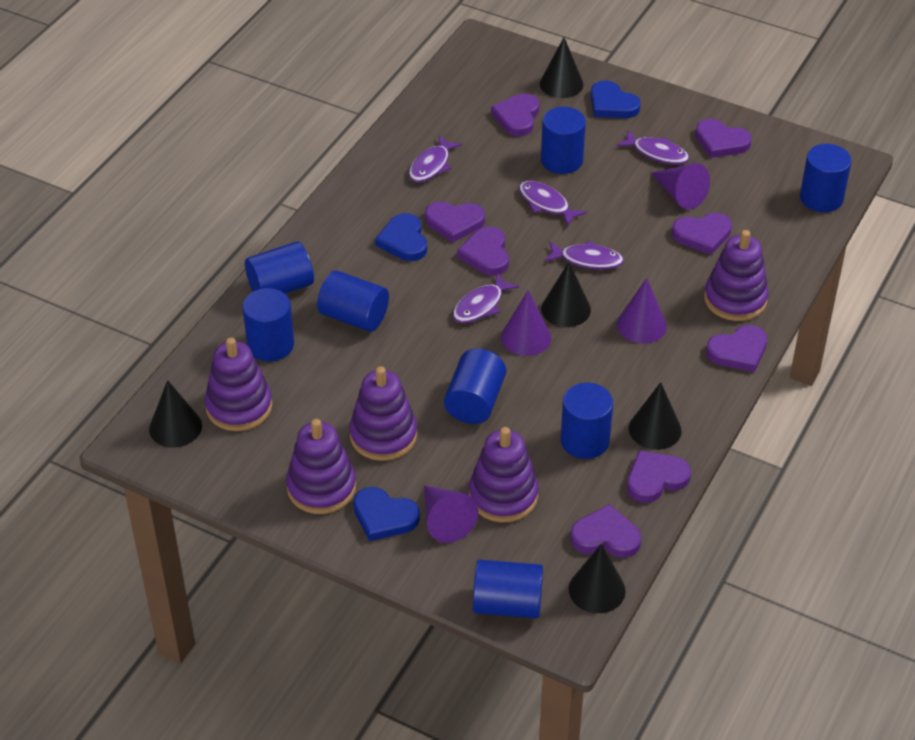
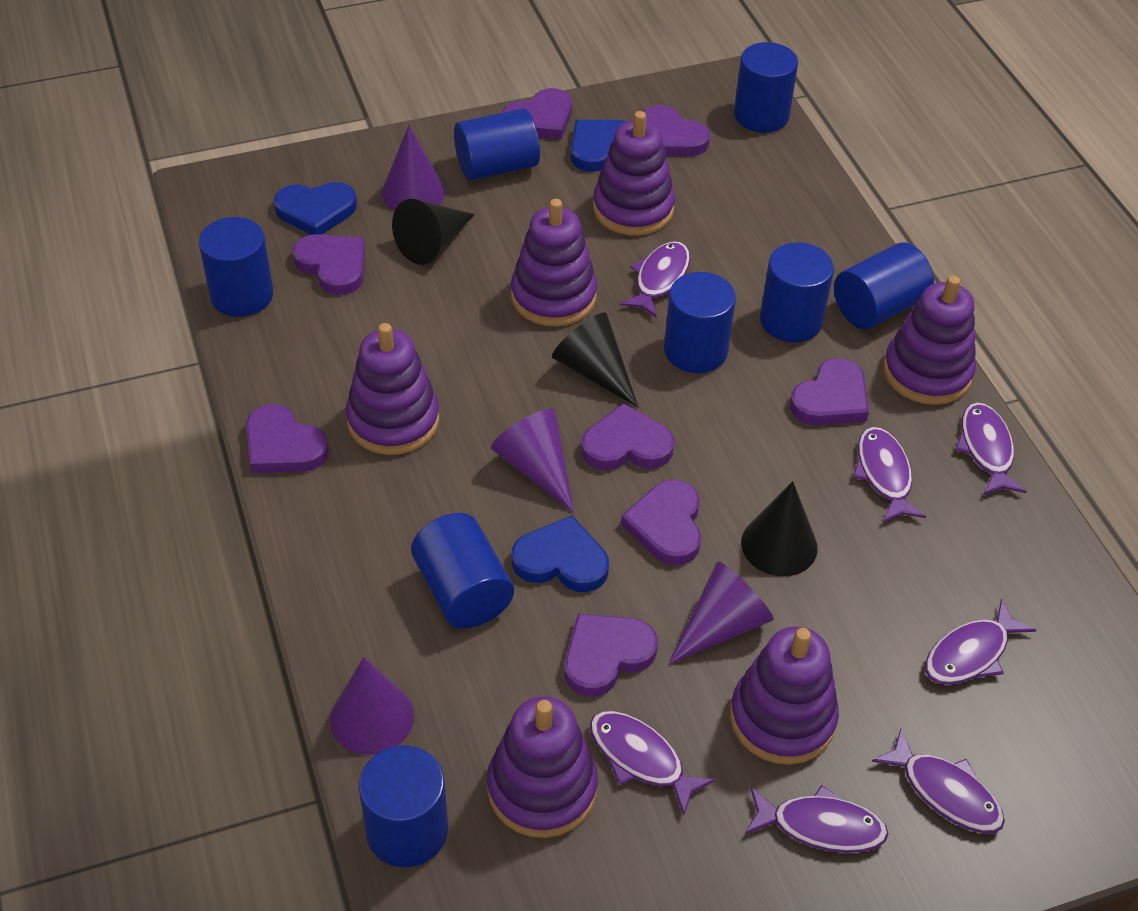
black cone: [149,380,202,447] [540,38,584,98] [541,262,591,327] [569,544,626,613] [629,382,682,450] = 5 -> [392,199,475,265] [552,312,638,407] [741,481,818,576] = 3
purple fish: [409,135,462,182] [453,273,519,323] [519,181,586,226] [545,241,624,269] [616,130,689,165] = 5 -> [590,711,715,815] [620,241,690,318] [745,785,889,853] [853,427,926,523] [872,729,1005,833] [925,599,1036,685] [955,403,1027,495] = 7
purple stacking toy: [205,337,273,431] [286,419,356,514] [349,366,417,461] [469,427,538,522] [704,230,769,321] = 5 -> [346,323,439,455] [487,697,598,838] [511,199,597,326] [593,111,675,235] [730,626,839,765] [883,276,976,405] = 6

